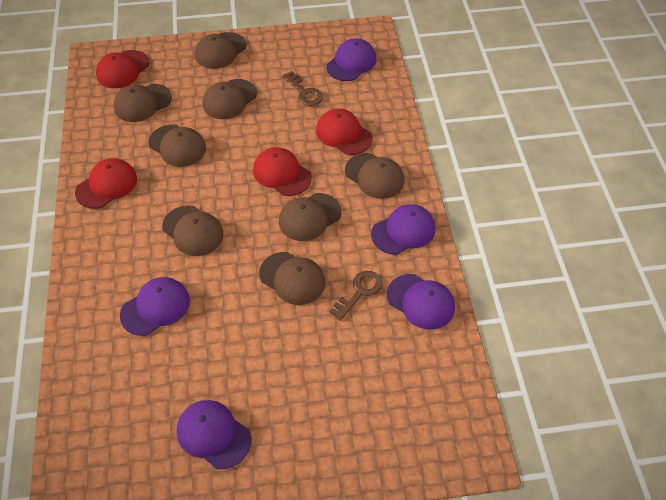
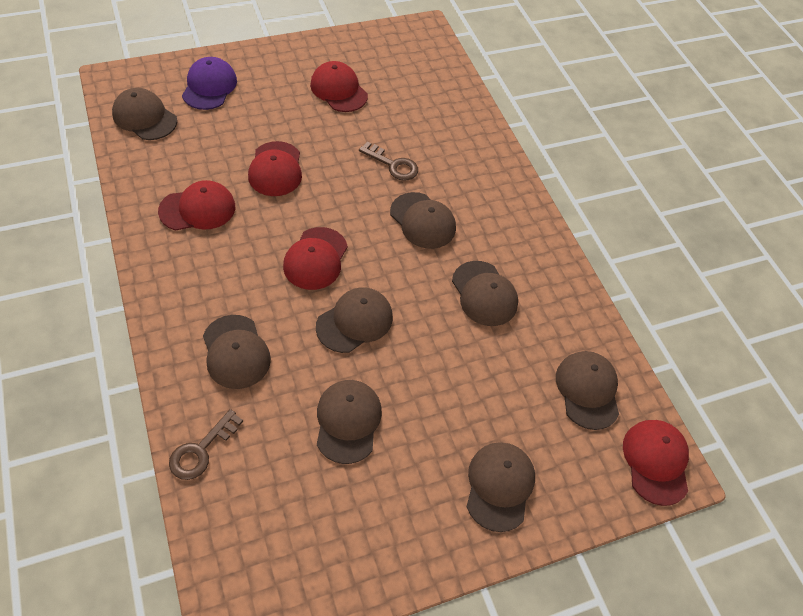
purple cap: [120,277,190,336] [177,400,251,469] [326,38,376,81] [371,204,436,255] [387,274,455,330] = 5 -> [182,57,237,110] = 1
red cap: [75,158,137,209] [96,50,149,88] [253,147,312,196] [316,108,373,155] = 4 -> [158,180,235,231] [248,141,302,196] [283,227,348,290] [310,61,368,112] [623,420,689,506] = 5

